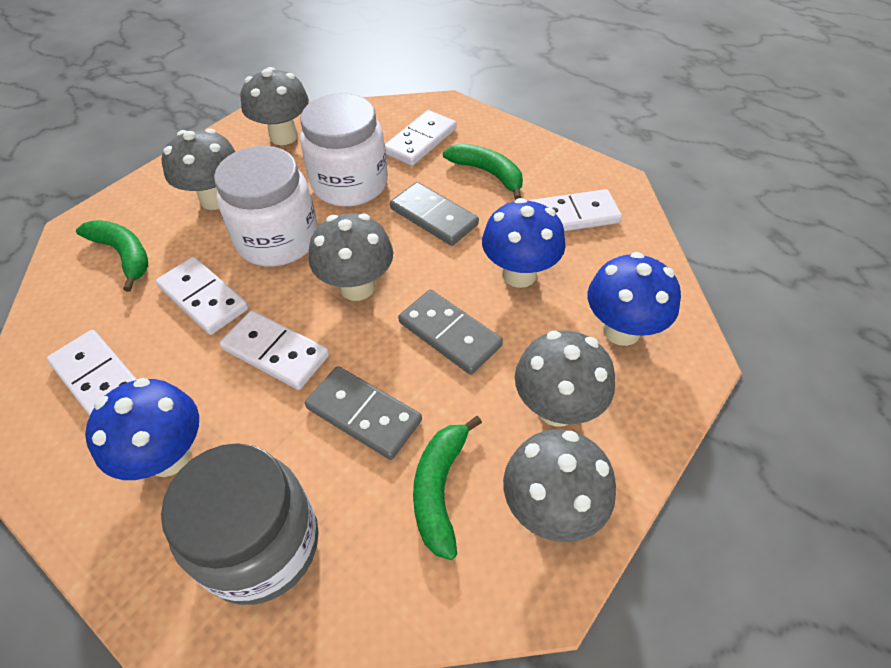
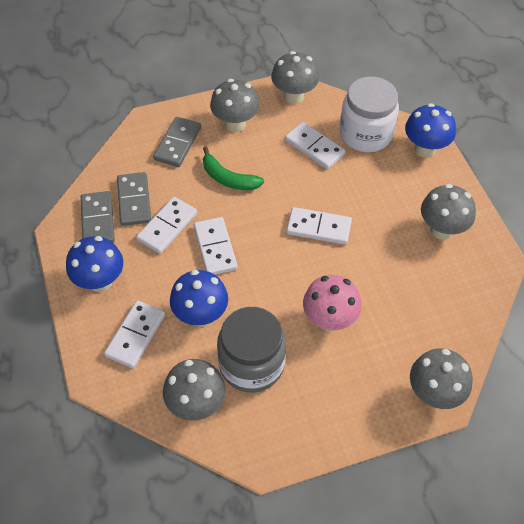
green banana: [76,220,148,292] [413,416,482,560] [443,143,523,200] = 3 -> [203,147,264,190] = 1
pink mushroom: none = 0 -> [303,275,362,331] = 1
white jar: [214,146,318,266] [300,93,388,207] = 2 -> [339,76,399,152] = 1

